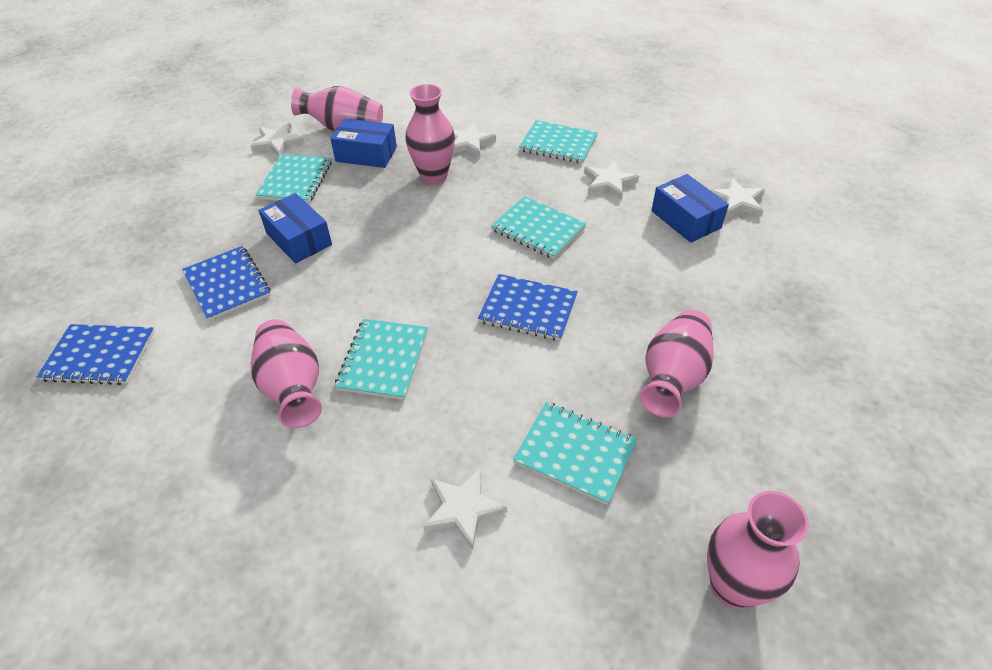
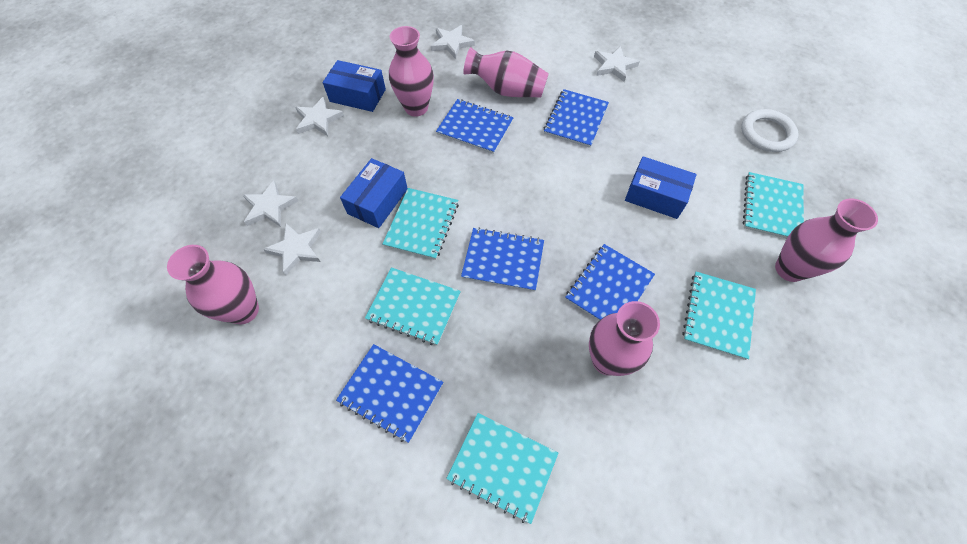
blue notebook: [37,324,155,385] [182,246,271,321] [478,274,578,341] = 3 -> [336,344,443,443] [436,99,514,154] [461,227,544,292] [544,89,609,148] [565,244,655,321] = 5
white ring: none = 0 -> [741,109,798,152] = 1

